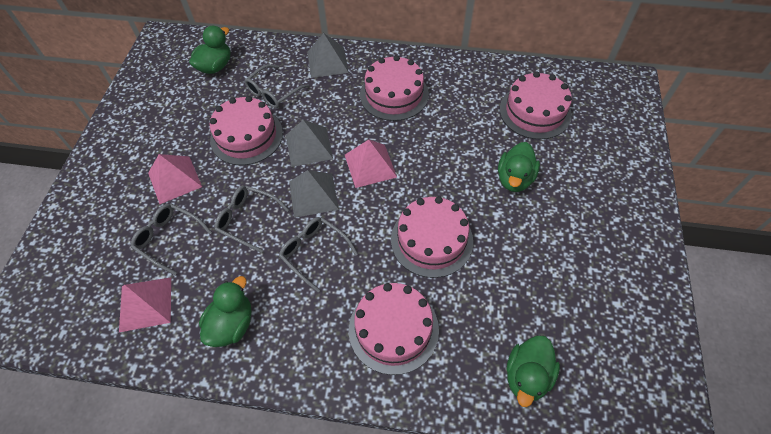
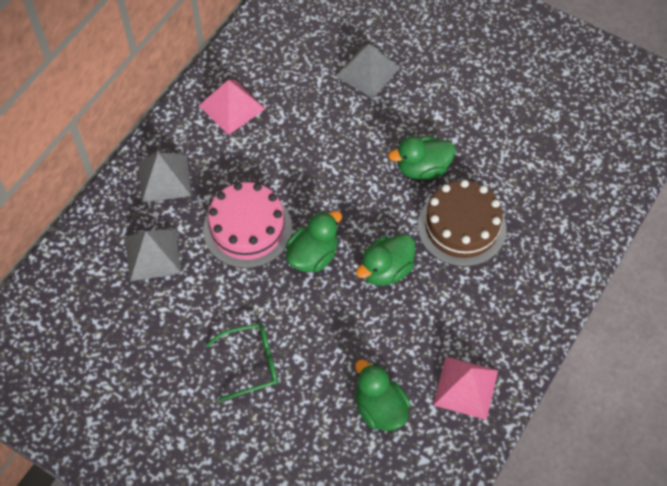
brown cake: none = 0 -> [418,180,507,267] = 1
green glasses: none = 0 -> [206,323,278,401] = 1
grey glasses: [131,204,212,275] [215,185,289,253] [244,64,309,108] [279,217,358,292] = 4 -> none = 0
pink cake: [210,96,283,165] [349,283,439,375] [360,55,429,121] [391,196,473,278] [500,72,572,140] = 5 -> [203,182,292,269] = 1
pink pyramid: [119,277,171,332] [148,154,202,204] [345,140,397,188] = 3 -> [199,80,265,135] [433,357,498,420] = 2

